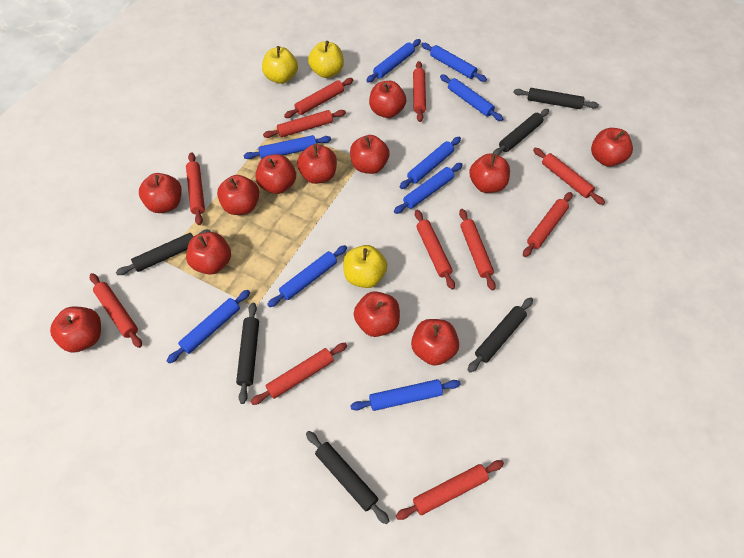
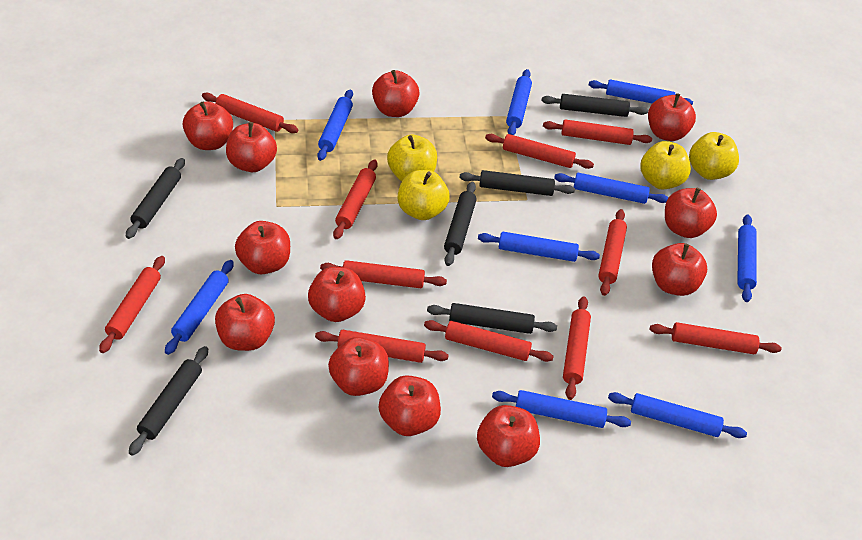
yellow apple: [262,46,298,84] [308,41,344,78] [343,245,387,288] = 3 -> [387,135,437,181] [398,170,450,220] [640,141,691,190] [689,132,739,180] = 4

